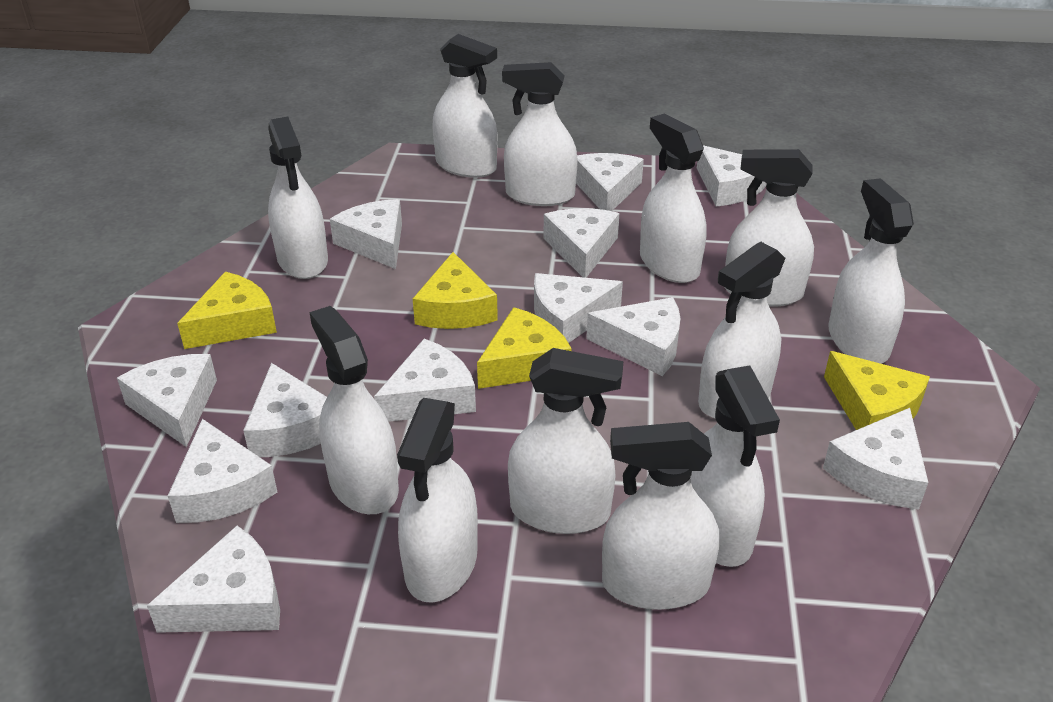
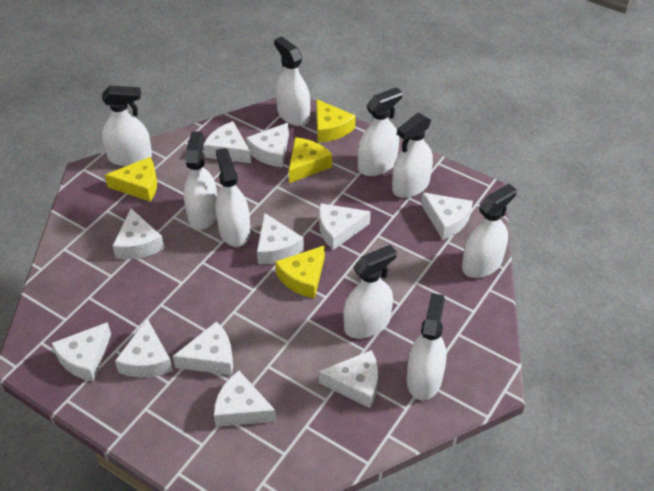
white cheese: [117,354,217,447] [147,526,280,633] [168,419,277,523] [243,363,327,457] [330,199,402,269] [374,339,476,422] [534,273,623,343] [543,208,619,278] [576,153,644,211] [586,297,681,376] [697,145,767,206] [823,408,928,510] = 12 -> [51,322,111,381] [113,208,164,259] [115,318,173,378] [173,322,233,375] [203,121,251,163] [214,371,276,427] [246,123,289,167] [257,213,304,264] [319,203,371,250] [319,350,378,408] [421,192,473,240] = 11
white spray bottle: [268,117,328,279] [310,306,399,514] [397,398,478,603] [432,34,497,178] [502,62,578,206] [508,348,623,534] [602,422,719,610] [640,114,707,283] [690,365,780,567] [698,242,785,419] [724,149,814,307] [829,178,914,364] = 12 -> [102,86,152,166] [184,131,217,230] [216,148,251,247] [274,37,310,126] [343,245,397,339] [358,87,403,176] [392,113,433,198] [407,293,447,400] [462,184,517,278] = 9

